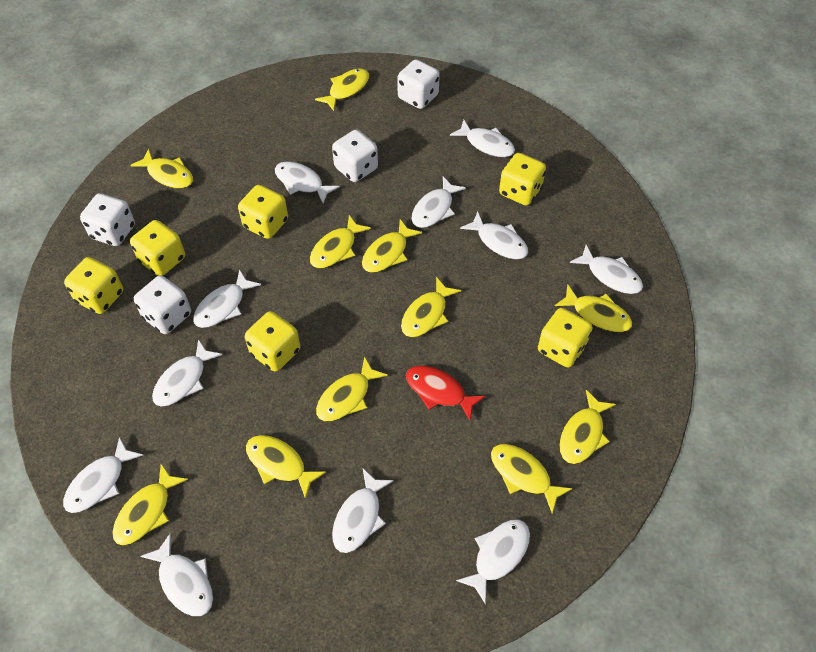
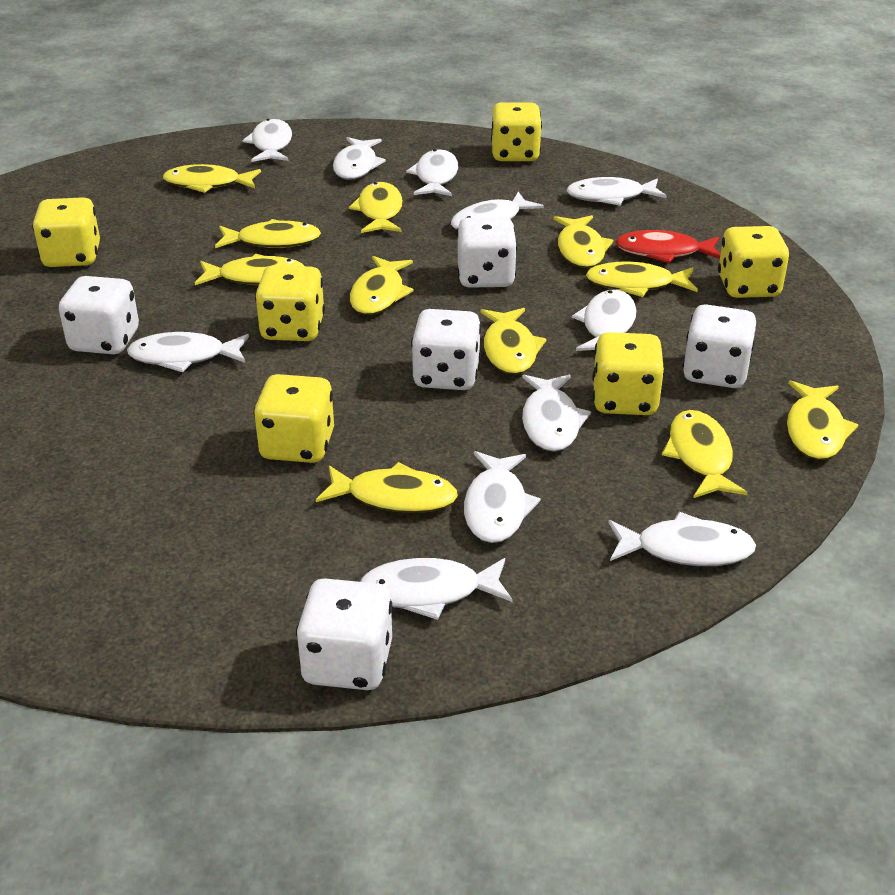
white dice: [80,193,135,246] [134,276,191,334] [332,130,378,182] [397,59,440,109] = 4 -> [59,276,139,354] [296,578,392,690] [411,309,481,390] [457,217,517,288] [682,304,756,388] = 5

